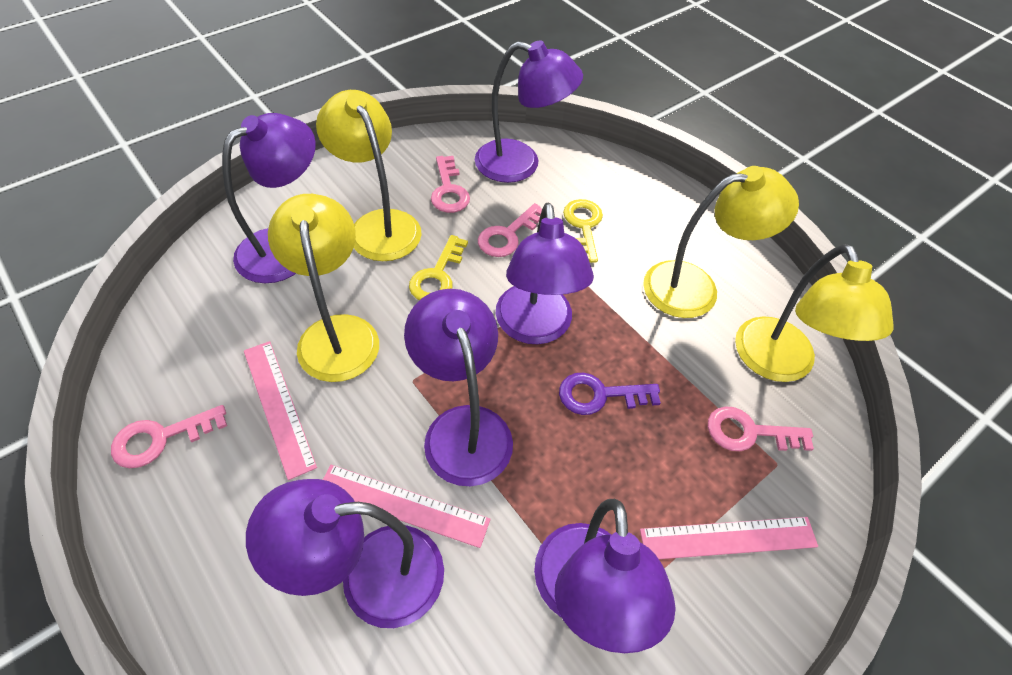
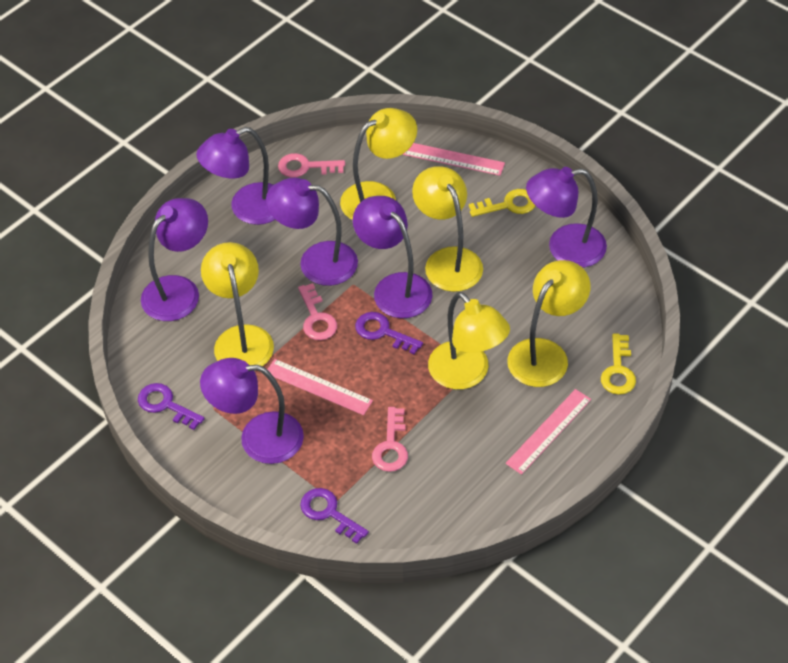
pink key: [111,405,227,468] [431,156,470,213] [478,203,542,257] [708,406,814,451] = 4 -> [278,153,345,178] [298,283,337,340] [372,407,408,472] = 3
purple key: [559,373,661,415] = 1 -> [138,383,205,430] [300,488,369,544] [355,312,423,354] = 3
yellow lamp: [268,194,379,382] [316,90,422,261] [643,166,799,318] [735,244,894,382] = 4 -> [201,242,274,371] [340,108,417,220] [412,166,483,292] [428,292,510,389] [507,260,590,387] = 5

